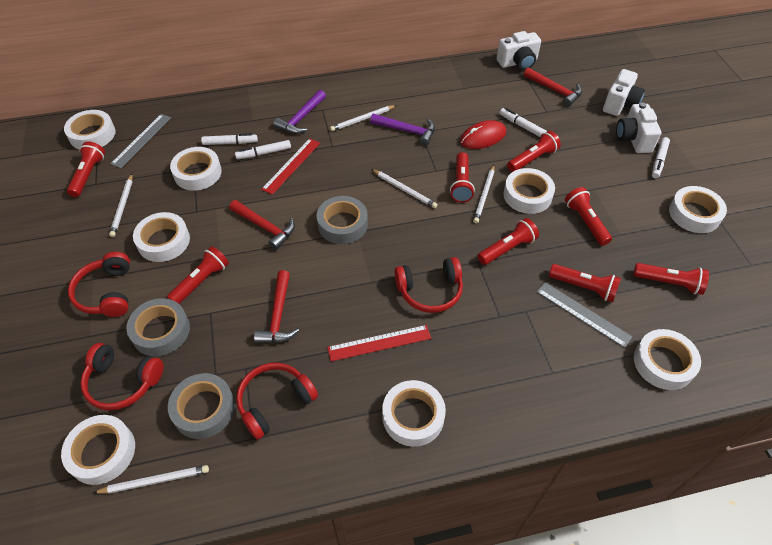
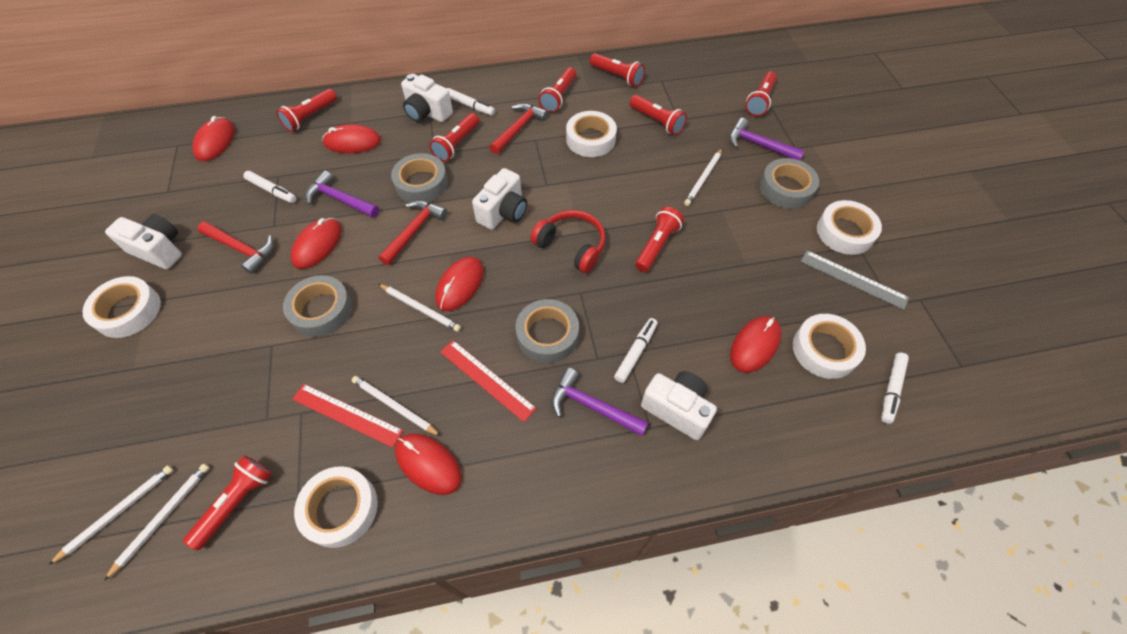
grey ruler: [111,114,171,168] [537,282,632,348] = 2 -> [801,250,909,310] = 1
grey tape: [126,298,190,356] [168,373,235,439] [317,196,368,244] = 3 -> [283,275,352,337] [391,153,448,202] [515,299,579,363] [760,158,819,209] = 4
purple hammer: [274,90,326,134] [370,113,435,146] = 2 -> [306,171,379,218] [551,368,649,436] [730,118,805,160] = 3
red headphones: [68,252,130,317] [80,343,164,410] [236,363,318,440] [395,257,463,313] = 4 -> [531,210,606,273] = 1
red mouse: [460,120,506,149] = 1 -> [192,116,235,161] [291,218,342,269] [322,124,381,153] [395,433,462,495] [435,257,484,311] [730,316,782,373] = 6
white camera: [497,31,541,70] [603,69,645,116] [616,102,661,153] = 3 -> [105,214,182,269] [401,74,453,122] [472,168,527,230] [641,371,717,440] = 4
white tape: [61,415,135,485] [64,110,116,149] [133,212,190,262] [170,147,222,191] [382,380,446,447] [503,168,555,214] [634,329,701,390] [669,186,727,233] = 8 -> [82,276,161,338] [294,466,378,548] [566,111,617,157] [793,314,866,379] [817,200,882,255] = 5

